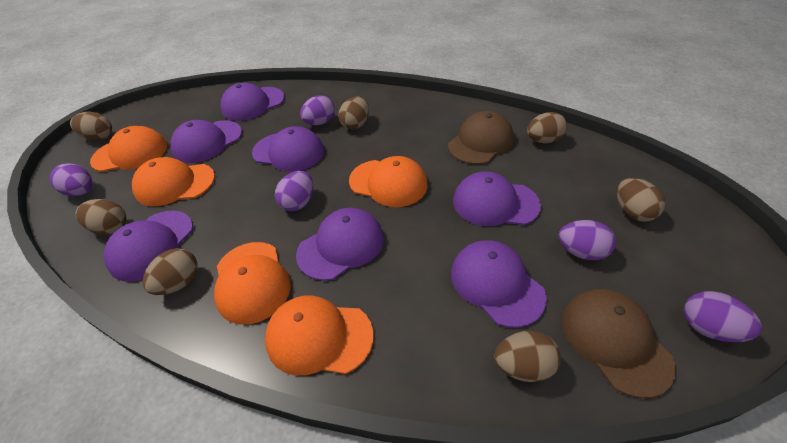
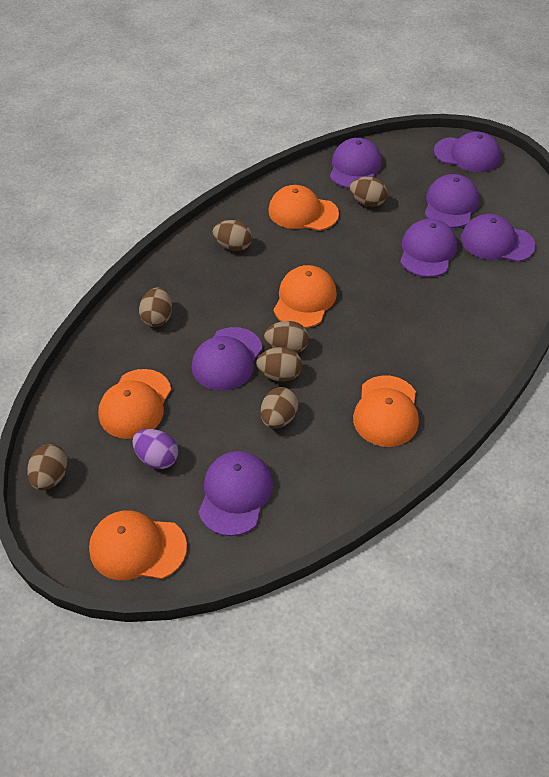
brown cap: [448,111,514,164] [562,289,676,398] = 2 -> none = 0
purple egg: [49,163,93,196] [275,171,313,211] [300,95,335,125] [559,220,616,260] [684,291,762,342] = 5 -> [132,429,178,469] = 1

